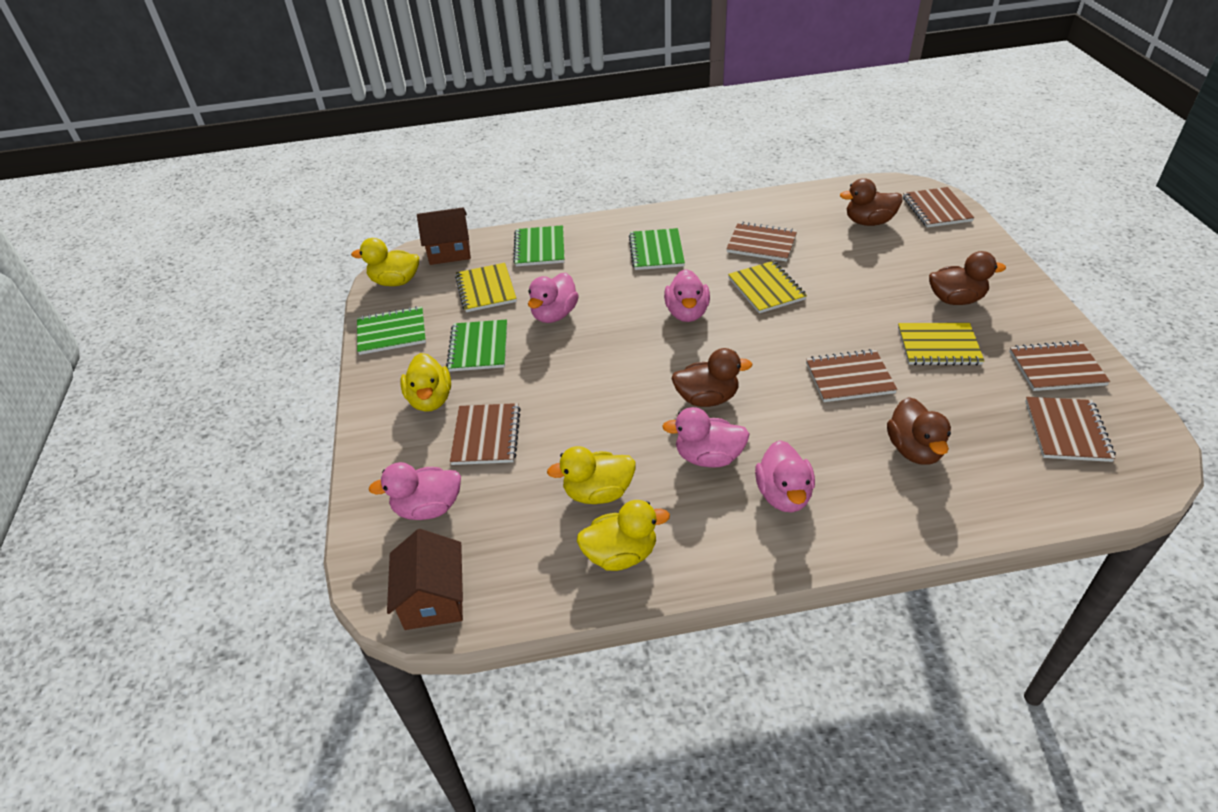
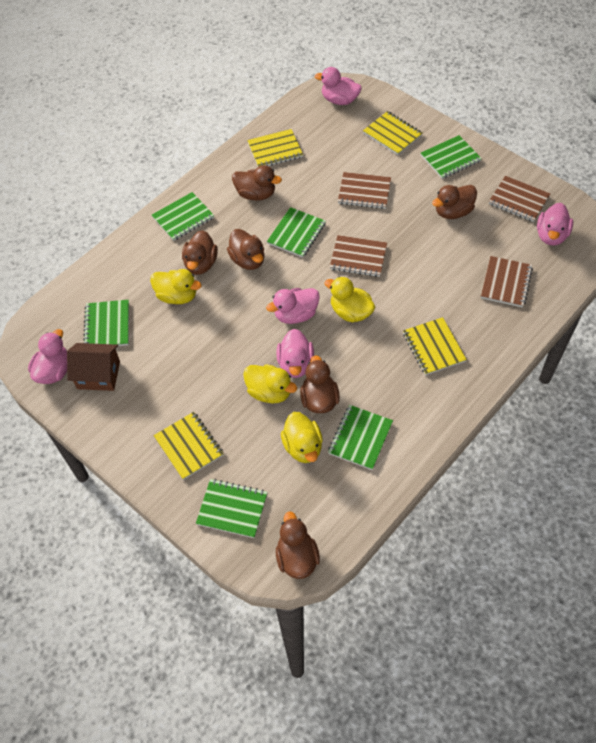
brown duck: [672,348,752,407] [840,178,903,226] [887,397,951,465] [929,251,1006,305] = 4 -> [182,230,218,275] [227,229,265,270] [232,165,282,201] [276,511,320,579] [300,355,340,413] [432,185,477,219] = 6
brown house: [387,529,463,630] [417,207,471,265] = 2 -> [67,343,120,391] = 1
brown notebook: [450,403,521,465] [726,221,797,262] [806,349,897,402] [903,187,974,227] [1009,341,1110,391] [1025,397,1116,462] = 6 -> [330,235,387,277] [338,172,391,209] [481,256,533,307] [489,176,551,222] = 4
green notebook: [357,306,426,355] [446,319,507,372] [513,225,564,266] [629,228,685,270] = 4 -> [83,300,129,346] [152,192,214,241] [196,479,268,538] [267,207,326,258] [328,405,393,470] [421,135,482,179] = 6
yellow notebook: [455,263,517,312] [728,261,807,313] [898,323,984,365] = 3 -> [154,412,223,480] [247,129,303,167] [363,111,422,155] [403,317,467,375] = 4

